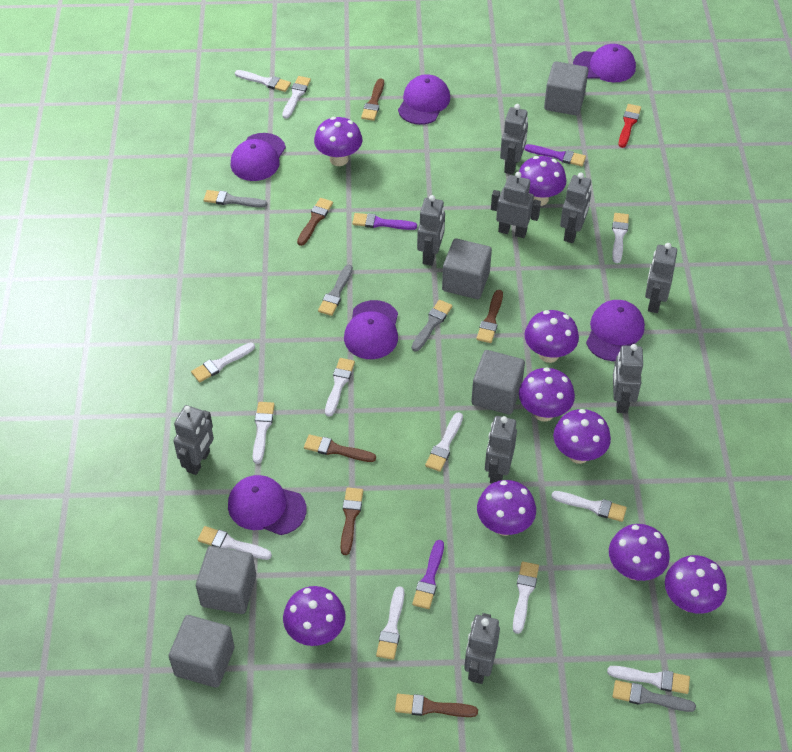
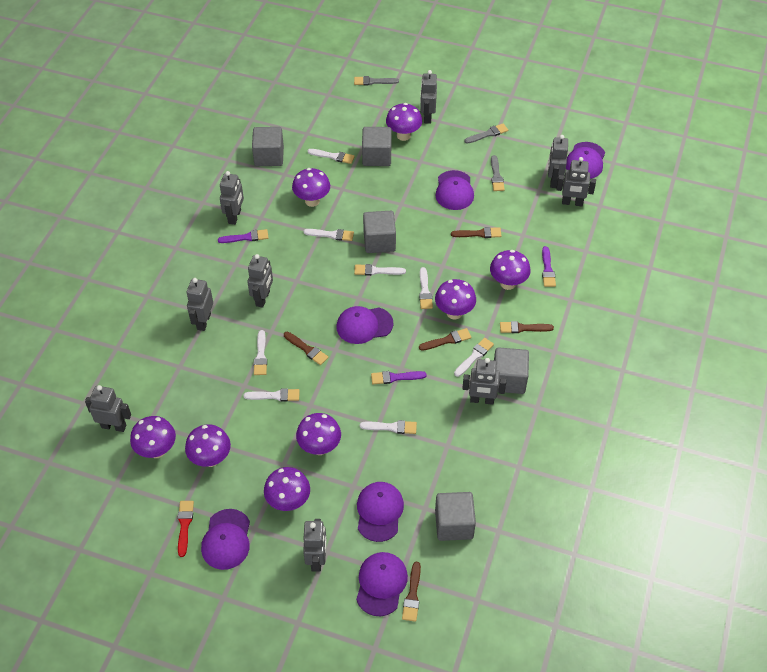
brown brush: [297,198,333,246] [304,434,376,462] [340,487,363,555] [361,79,384,121] [395,694,478,717] [477,290,503,343] = 6 -> [284,332,329,365] [402,562,421,622] [419,328,471,351] [451,227,502,238] [500,321,554,333] = 5
grey brush: [204,190,267,208] [318,265,353,316] [412,300,452,352] [612,680,696,712] = 4 -> [354,76,399,85] [464,123,508,144] [491,155,505,191] = 3
purple mushroom: [283,586,346,646] [314,117,362,166] [477,480,536,536] [519,156,566,206] [519,367,575,422] [525,310,579,363] [553,409,611,464] [609,524,670,581] [665,555,727,614] = 9 -> [130,416,176,458] [185,424,231,467] [264,467,310,511] [292,168,330,207] [296,413,341,455] [386,103,422,141] [435,279,476,319] [490,250,531,290] = 8
white brush: [191,342,255,383] [198,526,272,560] [235,70,291,92] [253,402,275,464] [282,76,311,119] [325,358,355,417] [376,586,404,660] [425,412,463,472] [513,561,539,634] [551,491,627,522] [607,666,690,694] [612,213,629,263] = 12 -> [243,388,300,402] [254,330,267,375] [303,229,354,241] [308,149,355,164] [354,264,406,276] [360,420,417,434] [419,267,433,309] [454,338,494,377] = 8

